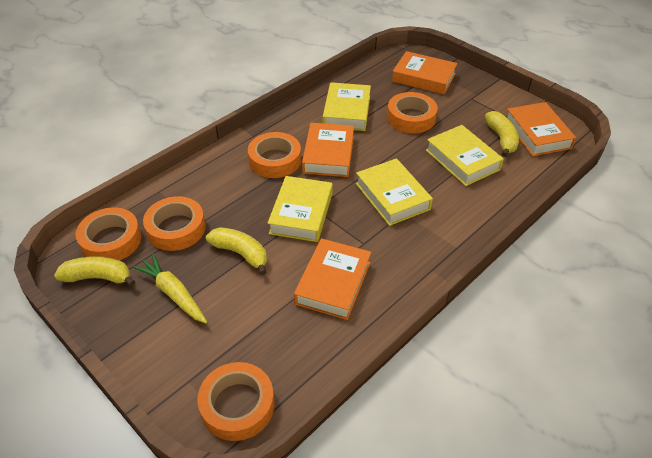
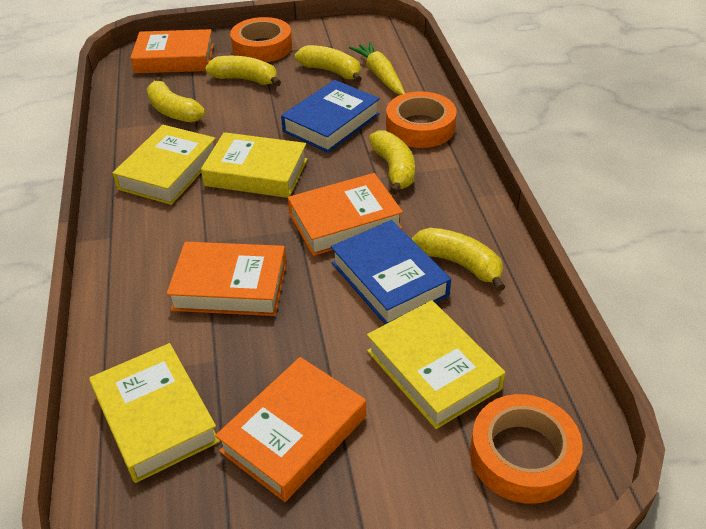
blue book: none = 0 -> [281,80,380,153] [331,220,451,324] = 2
orange tape: [75,207,141,261] [143,196,206,251] [197,362,275,441] [248,132,301,178] [387,92,438,133] = 5 -> [230,17,292,62] [386,91,457,148] [470,394,583,504] = 3
yellow banana: [54,256,135,286] [206,227,267,275] [485,111,519,157] = 3 -> [147,77,205,123] [205,56,281,86] [295,45,362,83] [369,130,415,195] [411,228,505,291] = 5

